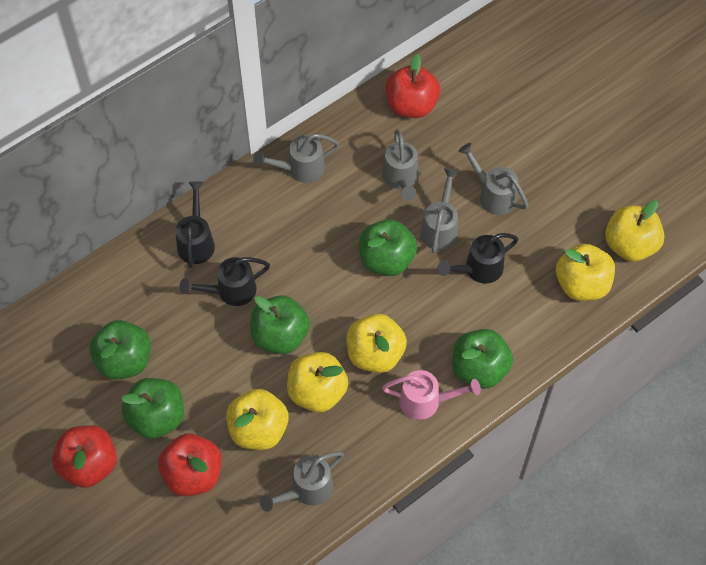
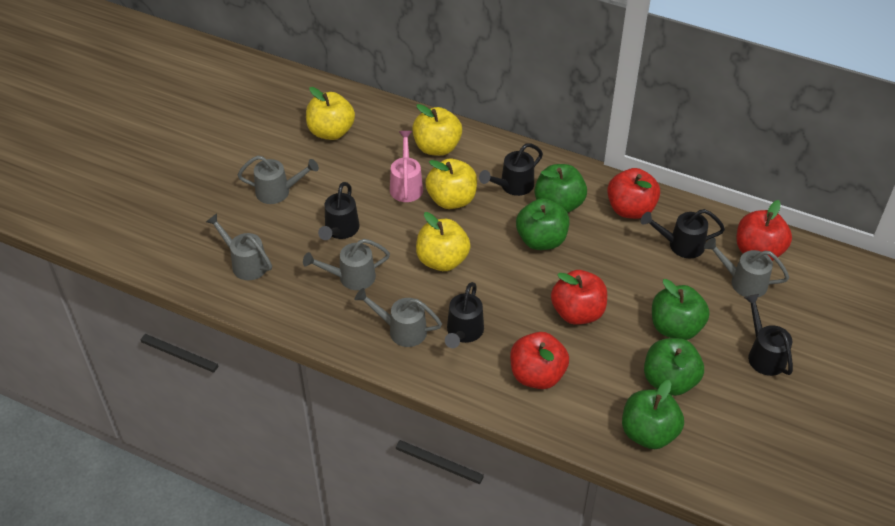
black watering can: [175,181,215,268] [180,257,270,306] [438,233,518,284] = 3 -> [318,182,359,240] [445,282,484,348] [479,143,543,196] [641,209,725,258] [744,294,793,376] = 5
red apple: [52,425,117,488] [158,434,221,496] [386,54,440,118] = 3 -> [510,332,569,389] [551,270,607,325] [607,168,660,219] [736,200,792,261] = 4
yellow apple: [226,389,289,450] [287,352,348,412] [346,314,407,373] [556,244,615,301] [605,200,665,262] = 5 -> [306,87,355,140] [412,104,462,156] [416,212,470,271] [425,159,477,209] = 4

